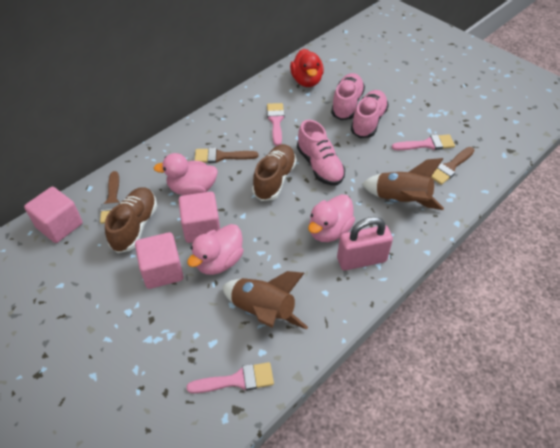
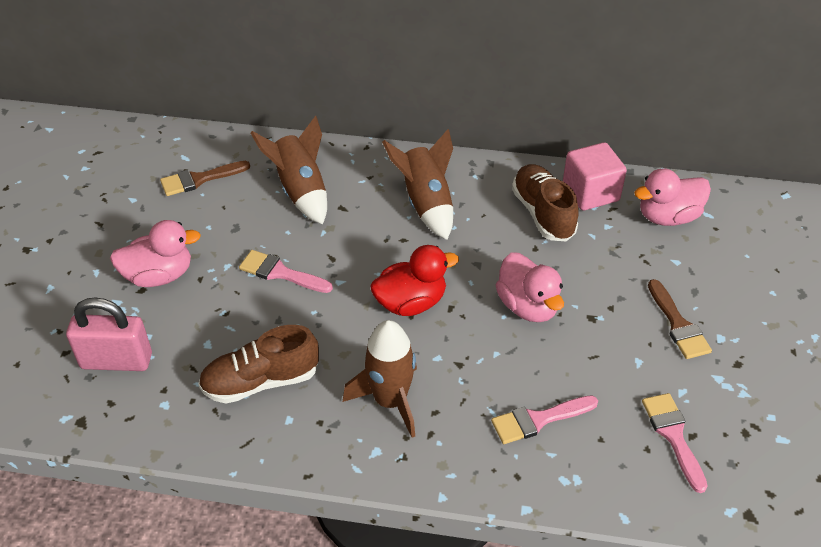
brown brush: [100,171,120,224] [195,148,258,163] [431,147,474,185] = 3 -> [160,161,250,196] [648,279,712,359] = 2
brown rocket: [222,271,308,329] [362,158,444,210] = 2 -> [251,116,327,224] [343,320,417,438] [382,129,453,240] = 3
pink cube: [24,187,83,243] [135,232,183,289] [179,191,220,243] = 3 -> [563,142,627,210] = 1
pink shoe: [297,120,345,185] [331,73,365,120] [351,90,389,138] = 3 -> none = 0

